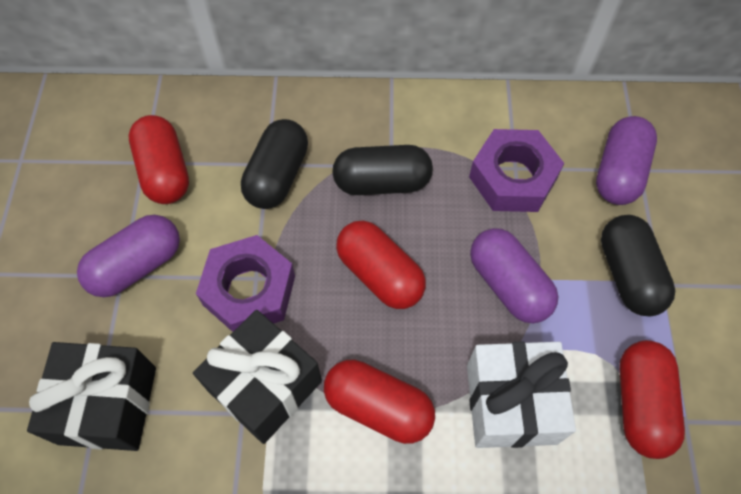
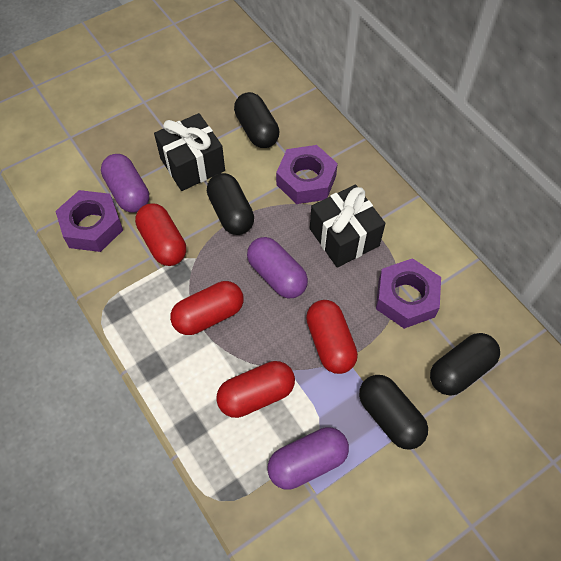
black capsule: [241,119,308,209] [332,145,433,195] [601,215,675,316] = 3 -> [207,173,254,235] [234,92,279,148] [359,375,428,450] [430,333,500,396] = 4
purple nut: [196,235,295,332] [469,129,564,212] = 2 -> [55,190,123,252] [276,145,338,204] [376,258,441,329] = 3
white gift: [467,341,576,448] = 1 -> none = 0

